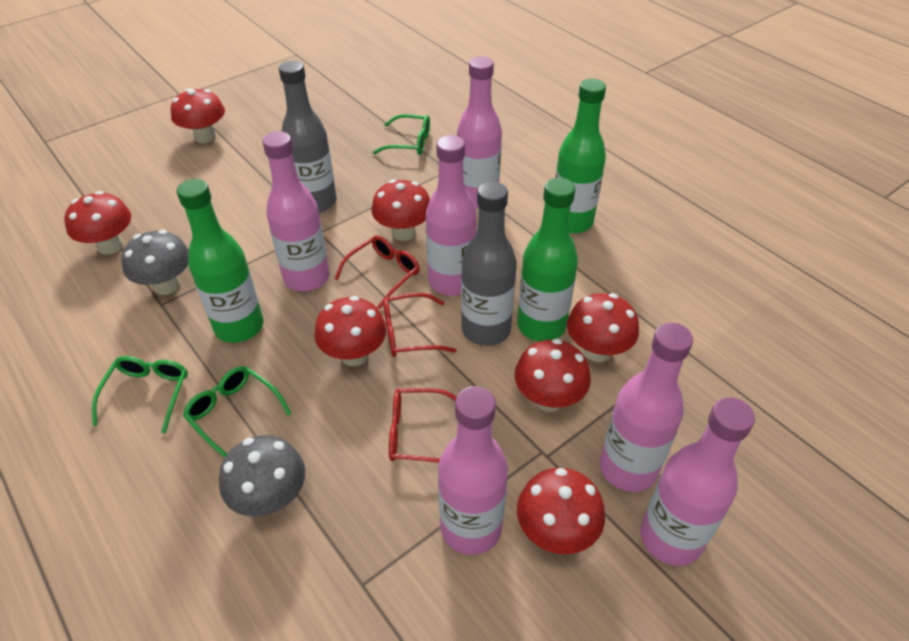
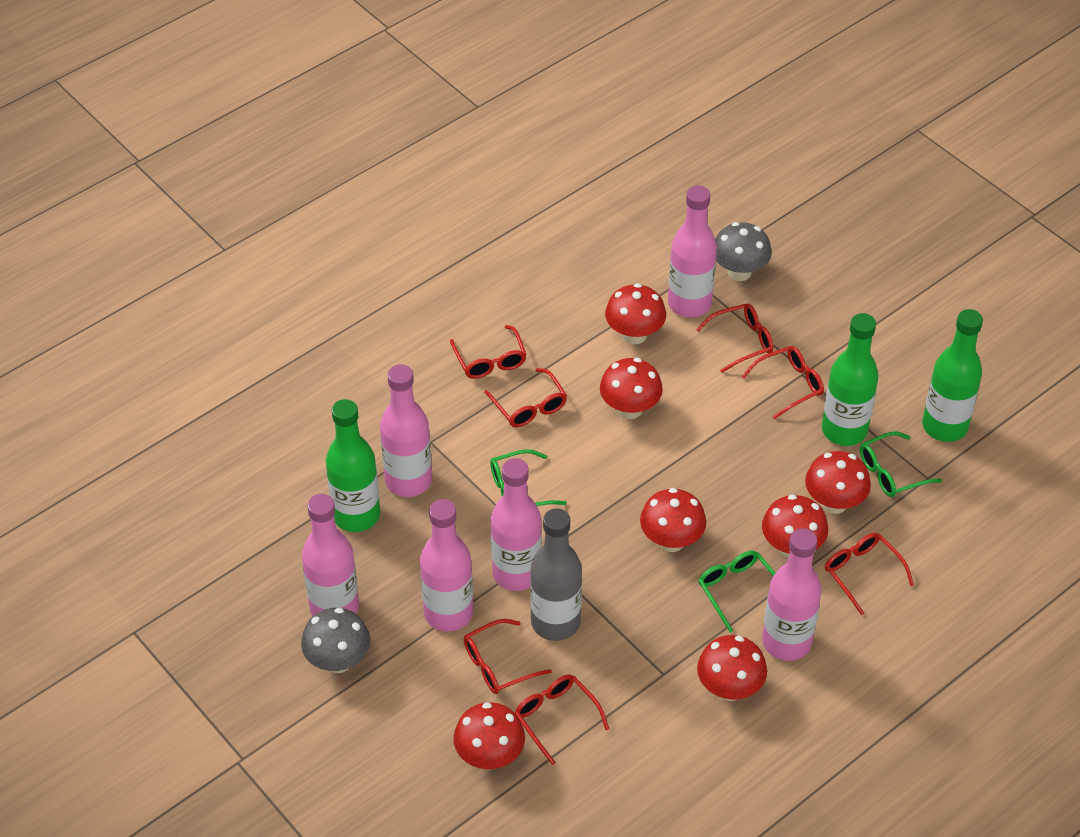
grey bottle: [279,60,337,213] [461,181,517,346] = 2 -> [530,508,582,641] = 1
red glasses: [334,235,420,309] [383,293,456,357] [389,388,456,463] = 3 -> [450,325,527,379] [464,619,552,694] [484,368,567,427] [515,675,609,765] [696,303,774,373] [742,346,824,419] [825,533,914,615] = 7

